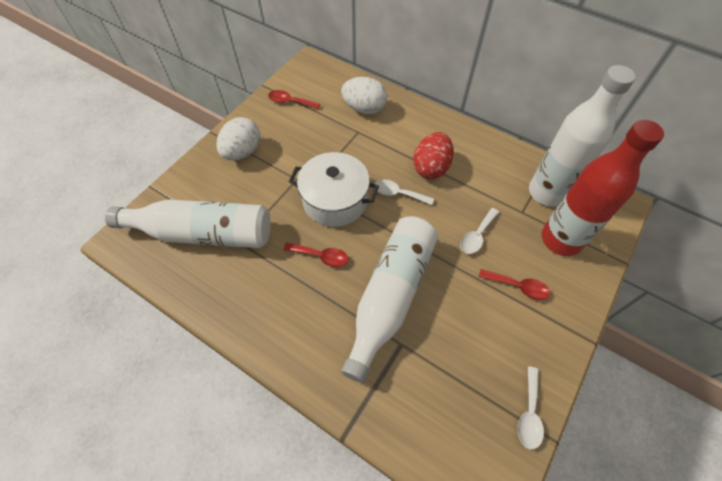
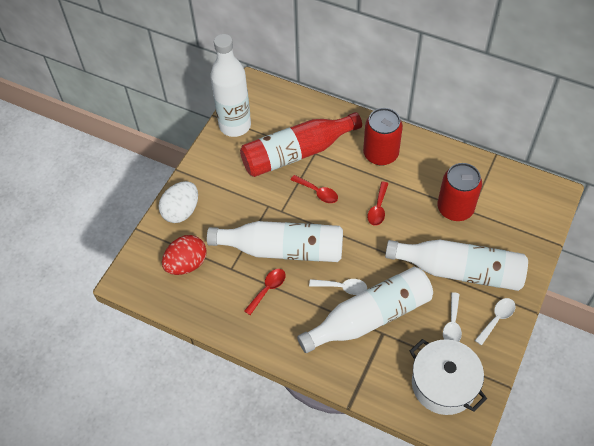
red can: none = 0 -> [363,108,403,166] [437,163,482,221] = 2
white bottle: [105,199,271,248] [341,216,438,383] [529,65,636,207] = 3 -> [207,221,343,262] [210,34,251,137] [297,267,433,353] [385,240,528,291] = 4
white egg: [216,117,260,160] [341,77,387,114] = 2 -> [159,181,198,223] = 1

